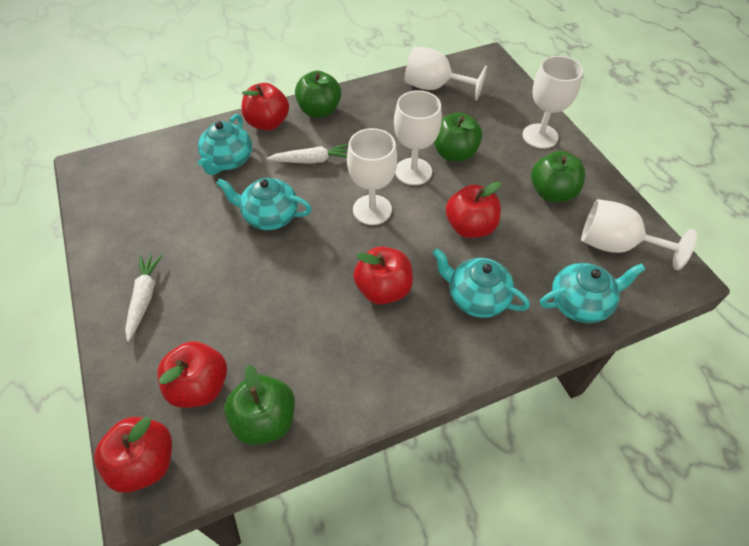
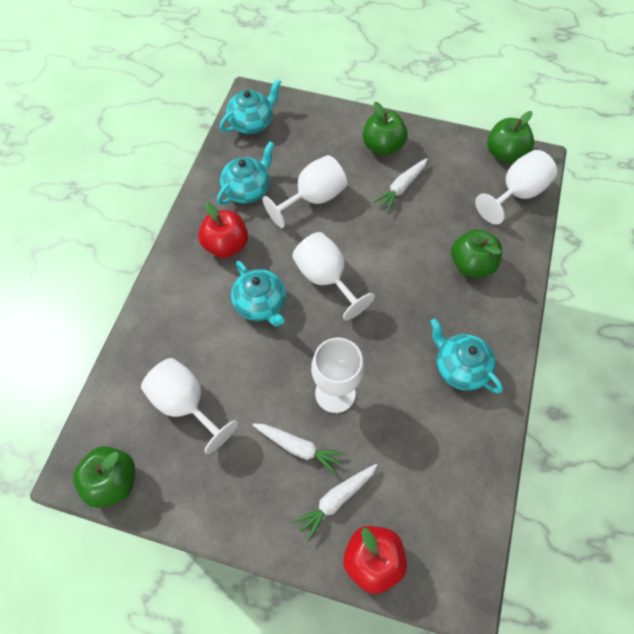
red apple: [94,417,172,493] [157,341,227,408] [242,83,289,131] [353,247,413,305] [446,182,501,238] = 5 -> [198,203,248,258] [344,526,407,594] = 2
white carrot: [125,254,163,341] [267,144,349,164] = 2 -> [252,424,345,475] [293,464,377,541] [374,158,428,212] = 3

